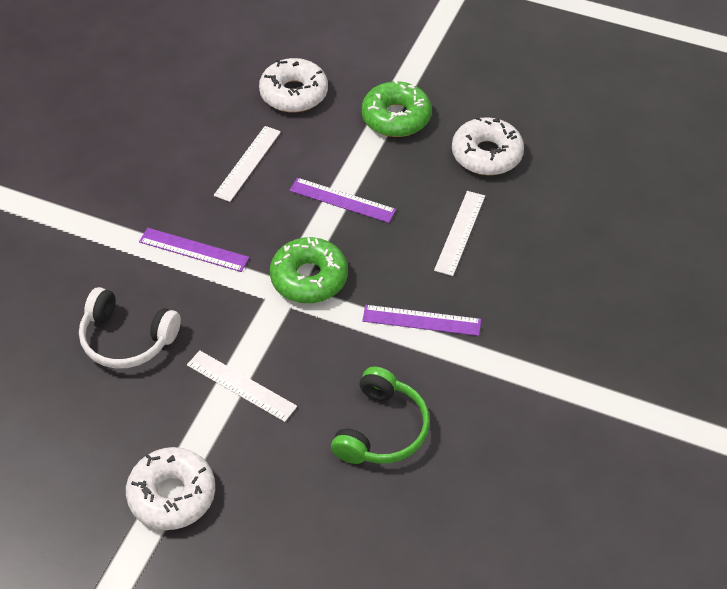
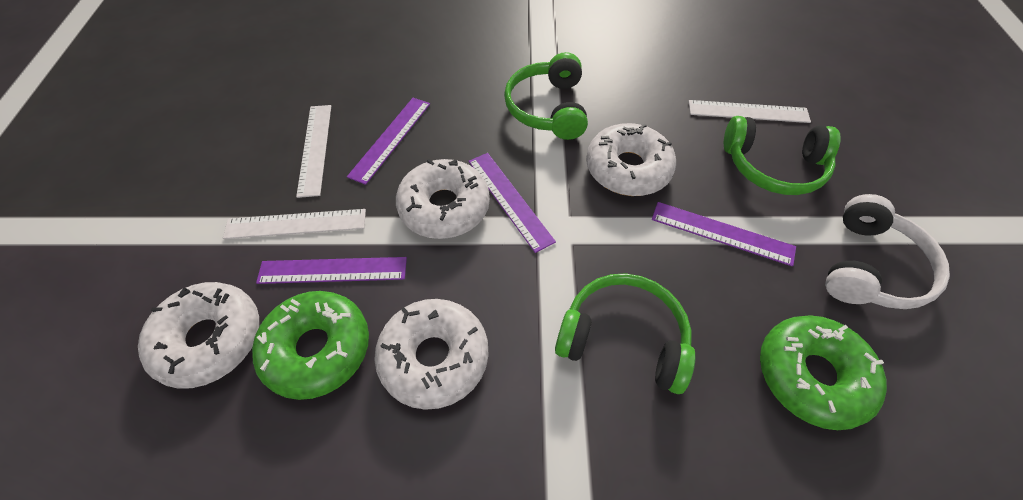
green headphones: [331,366,430,464] = 1 -> [504,52,588,140] [555,273,695,394] [724,116,841,195] = 3
purple ruler: [139,228,249,272] [289,178,396,223] [362,305,481,336] = 3 -> [256,257,407,284] [347,98,430,185] [469,153,556,253] [652,202,796,266] = 4
white donut: [126,447,215,530] [259,58,328,112] [452,117,524,175] = 3 -> [138,282,259,389] [374,299,489,410] [396,159,490,239] [586,123,676,196] = 4

